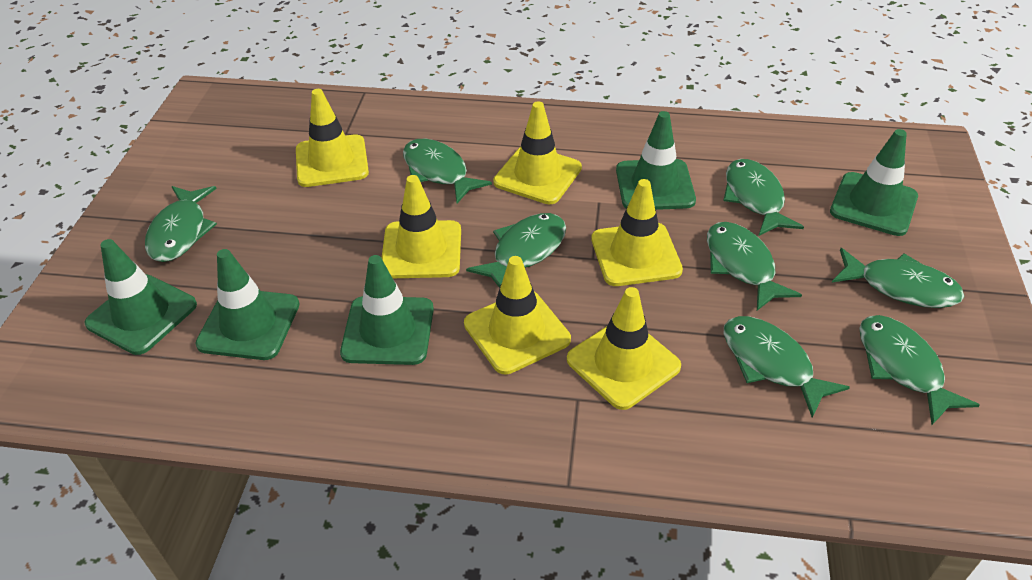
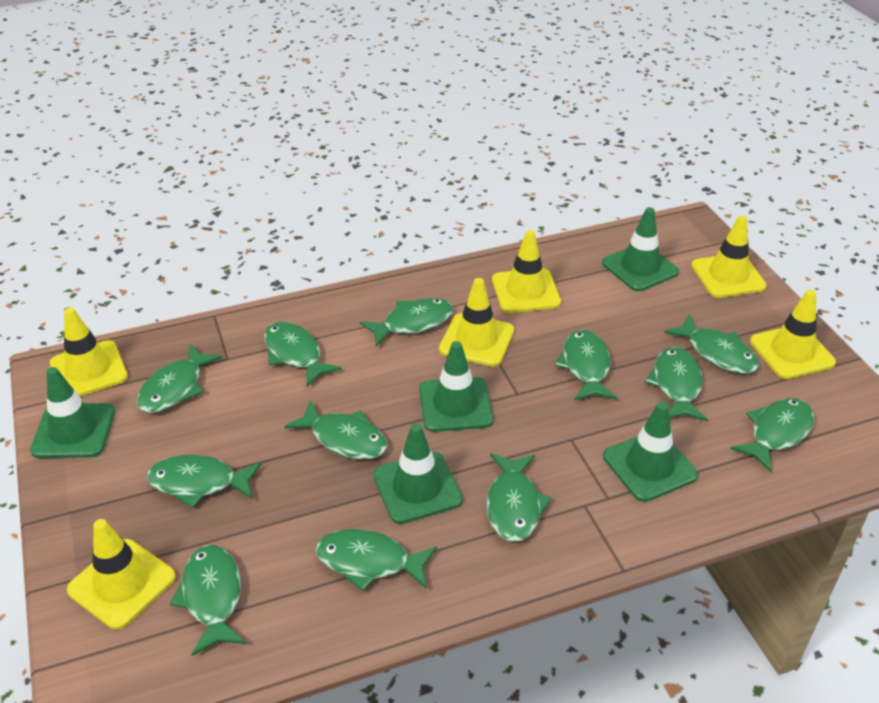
green fish: [145,186,217,262] [403,139,492,203] [466,213,566,288] [707,222,802,311] [723,159,804,236] [724,316,850,418] [832,248,964,308] [859,315,980,425] = 8 -> [136,344,223,413] [147,455,262,508] [170,545,246,656] [264,322,342,387] [284,400,387,460] [316,529,437,591] [360,298,453,347] [486,453,552,542] [555,330,617,401] [645,347,708,421] [664,314,759,374] [731,398,814,473] = 12

